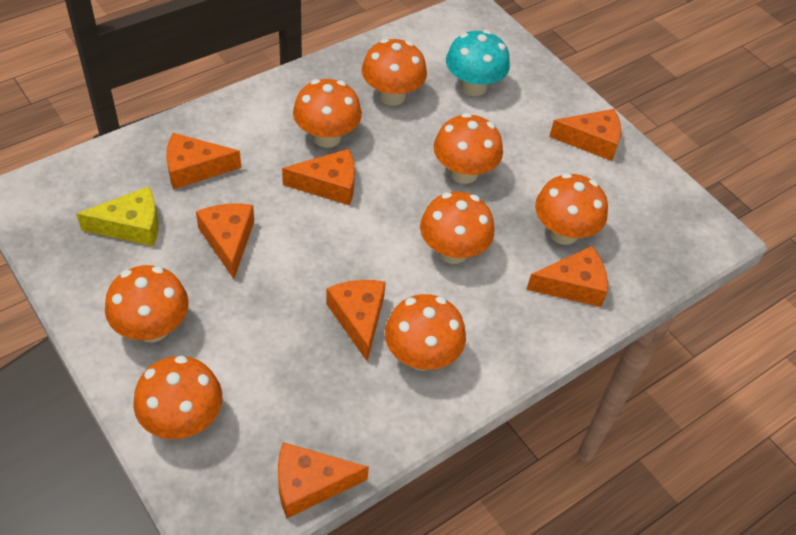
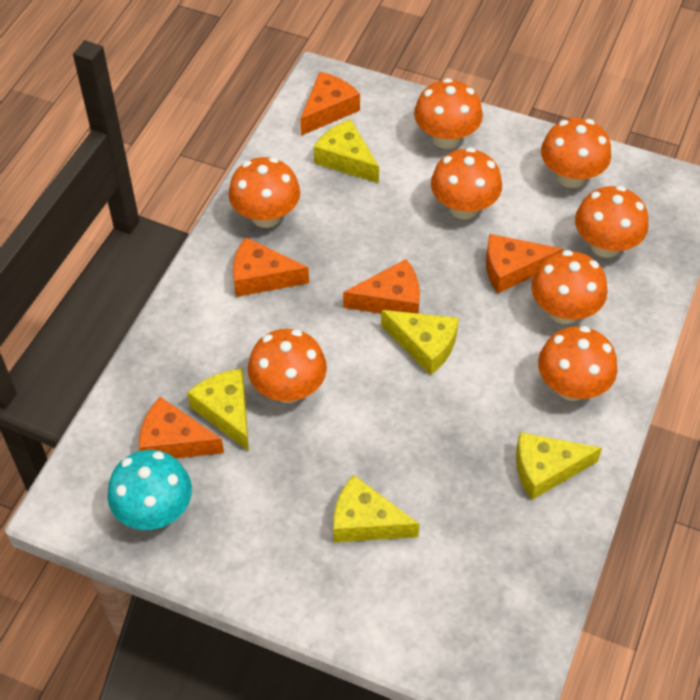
orange cheese: [166,133,241,189] [196,203,254,279] [278,442,369,518] [282,149,355,206] [326,280,386,361] [526,246,608,307] [549,109,621,161] = 7 -> [139,397,224,458] [233,237,309,297] [300,72,360,136] [343,259,420,314] [486,234,563,294] = 5
yellow cheese: [76,186,159,246] = 1 -> [187,369,249,451] [314,119,379,183] [333,475,419,542] [381,310,459,375] [516,432,602,500] = 5

